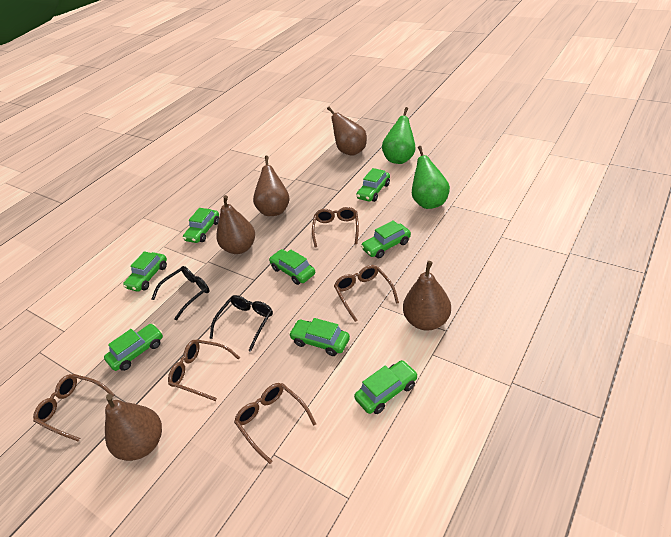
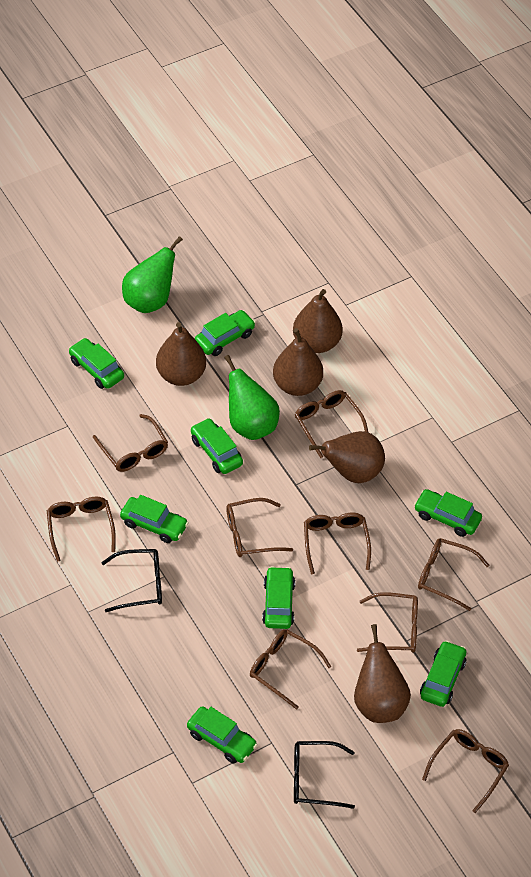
brown glasses: [33,374,115,442] [168,339,240,401] [234,383,316,464] [312,207,359,248] [334,265,399,322] = 5 -> [47,497,116,562] [93,414,168,472] [226,498,293,557] [250,629,331,710] [295,390,368,458] [304,513,371,574] [357,592,418,652] [418,538,490,611] [422,729,509,813] = 9

